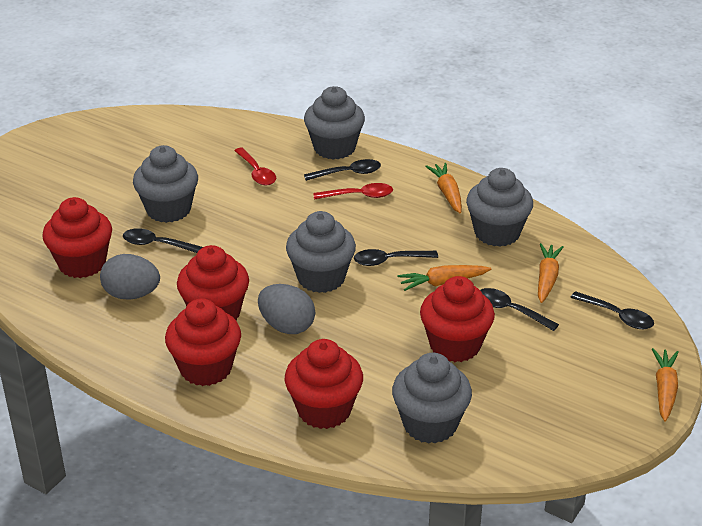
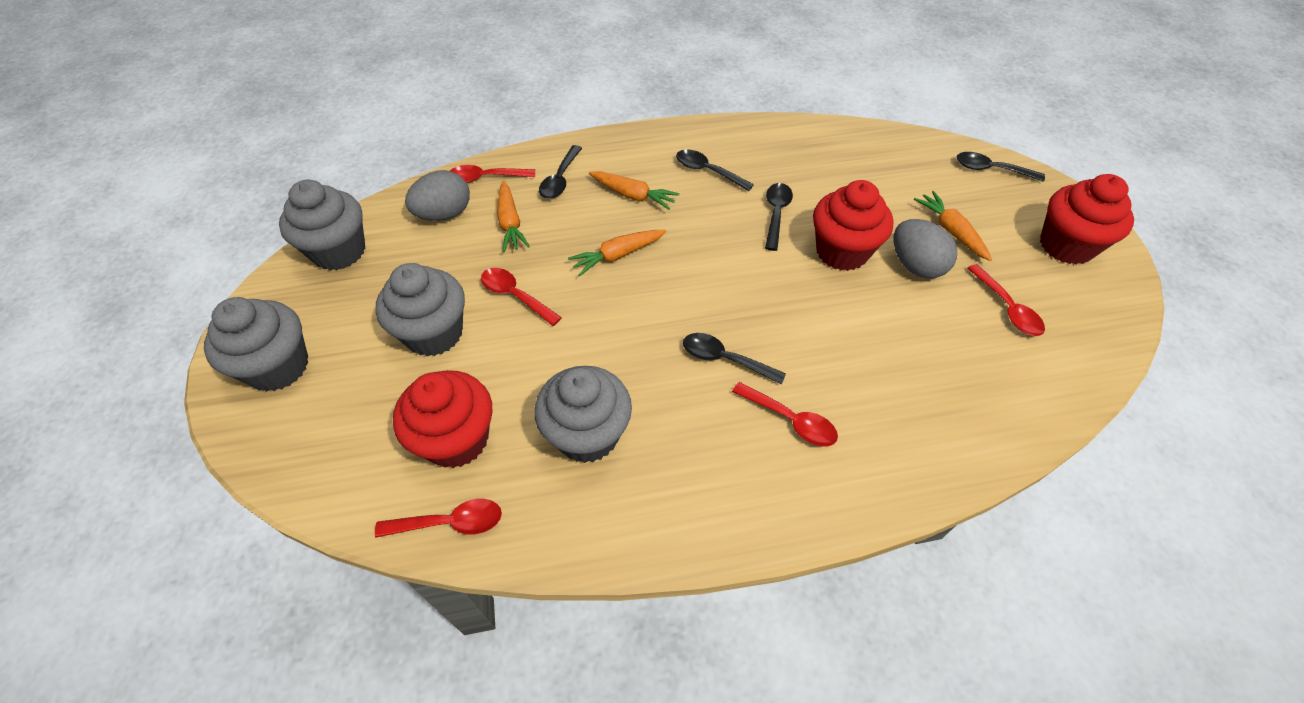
grey cupcake: [133,145,198,223] [286,211,356,293] [304,86,365,160] [392,353,472,444] [466,168,533,247] = 5 -> [204,297,308,392] [279,180,365,270] [375,263,465,356] [534,366,632,463] = 4
red cupcake: [42,197,112,278] [165,299,241,386] [177,245,249,321] [285,339,363,429] [420,276,495,362] = 5 -> [393,370,492,468] [813,180,893,271] [1040,174,1134,265] = 3
red spoon: [234,148,276,186] [313,183,393,200] = 2 -> [375,499,502,538] [450,165,535,183] [481,268,562,326] [732,382,838,446] [967,264,1045,336] = 5

